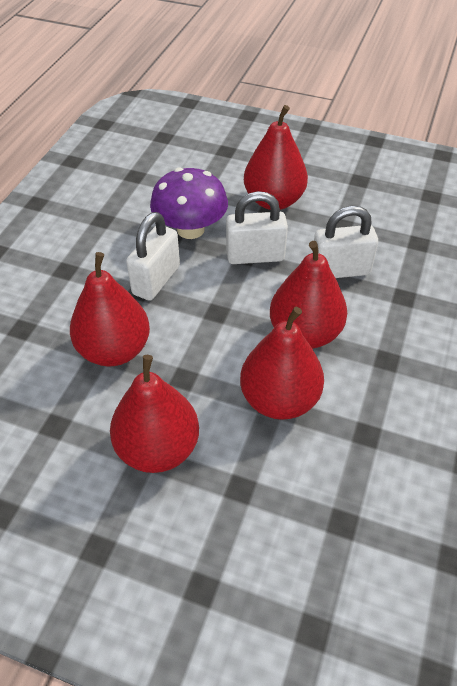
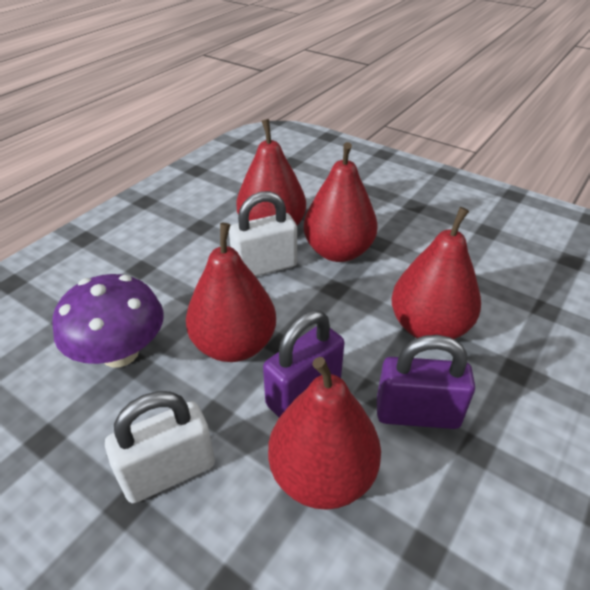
purple padlock: none = 0 -> [263,310,344,417] [377,335,475,429] = 2
white padlock: [126,212,180,301] [226,191,288,264] [312,206,378,278] = 3 -> [105,391,215,503] [229,191,297,276] = 2

